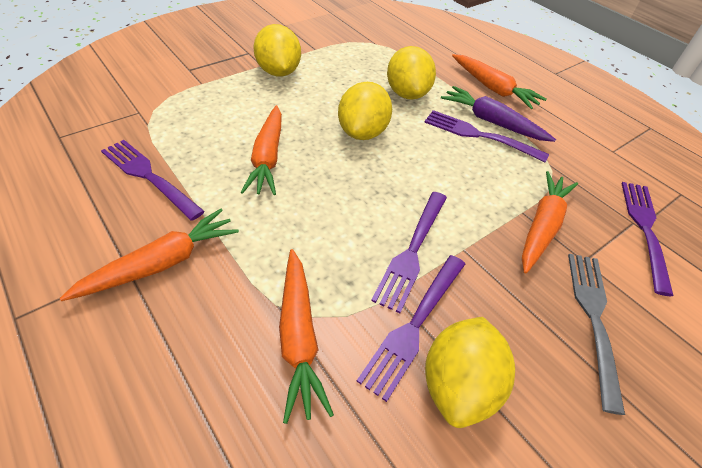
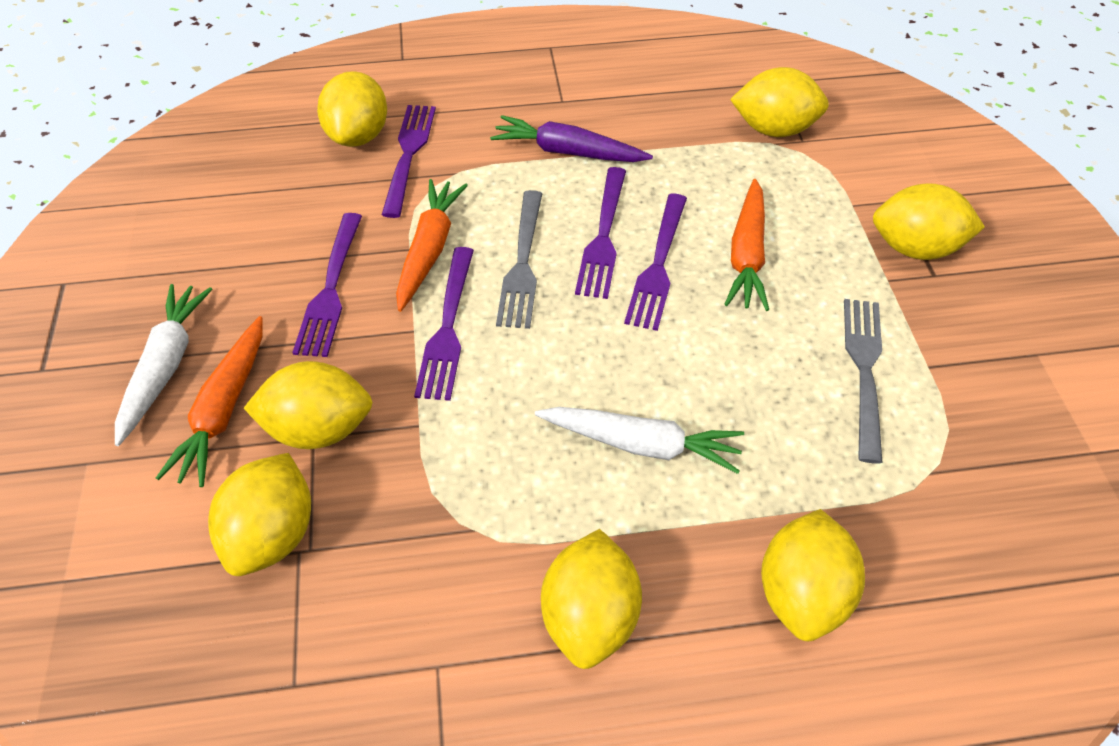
grey fork: [568,254,625,415] = 1 -> [496,190,542,329] [844,299,883,464] = 2
orange carrot: [60,209,239,301] [241,105,282,195] [279,249,334,424] [452,54,547,109] [522,171,578,274] = 5 -> [156,316,263,487] [396,179,468,312] [724,179,769,311] = 3
white carrot: none = 0 -> [115,284,212,446] [535,407,744,474] = 2
yellow lemon: [253,24,301,77] [338,82,392,140] [387,46,436,100] [425,317,515,428] = 4 -> [208,453,311,576] [244,361,373,449] [317,71,387,147] [541,529,642,669] [730,67,829,137] [761,509,865,641] [873,184,985,260] = 7

